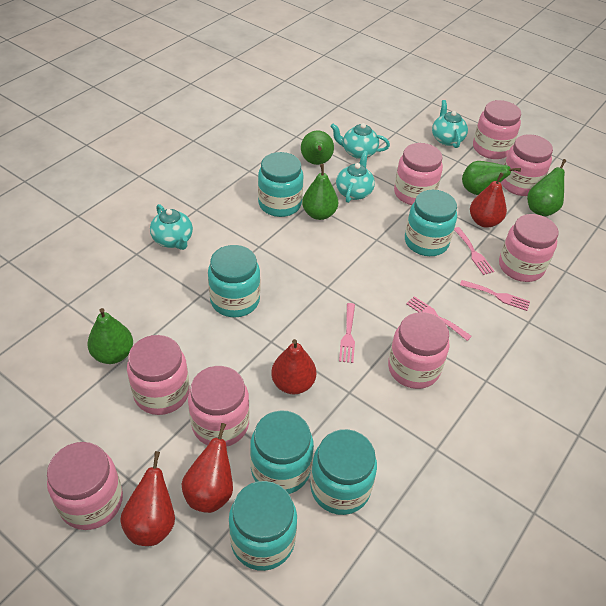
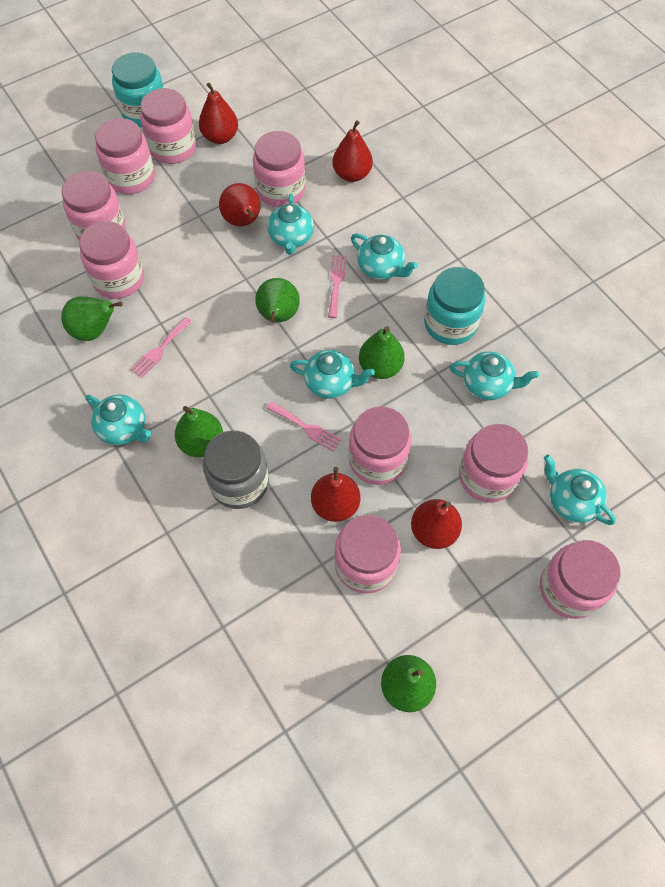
grey jar: none = 0 -> [203,430,269,509] = 1
pink fork: [339,303,355,363] [406,296,472,341] [454,227,495,275] [460,280,530,311] = 4 -> [131,317,193,378] [266,401,342,452] [328,255,347,318] = 3
pink jar: [47,442,123,530] [127,335,190,415] [188,366,250,447] [388,312,449,389] [394,143,443,205] [473,100,521,159] [499,214,559,282] [501,134,553,196] = 8 -> [61,171,126,241] [79,221,144,299] [95,118,155,194] [140,88,196,164] [253,131,306,207] [334,515,401,594] [348,406,411,485] [459,424,528,503] [540,540,621,619] = 9
red pear: [120,451,175,546] [182,423,233,513] [271,339,316,394] [470,173,507,228] = 4 -> [199,83,238,144] [219,183,261,226] [311,467,360,522] [333,120,373,182] [411,499,462,549] = 5
turquoise jar: [208,245,260,317] [229,481,297,571] [250,410,314,494] [258,152,304,217] [310,429,377,515] [405,190,457,256] = 6 -> [112,52,164,127] [424,267,485,345] = 2
turquoise teapot: [150,204,193,250] [330,123,390,159] [336,151,375,203] [432,100,468,148] = 4 -> [86,395,151,445] [267,194,314,255] [290,350,375,399] [351,233,418,280] [450,351,539,400] [544,455,616,525] = 6

